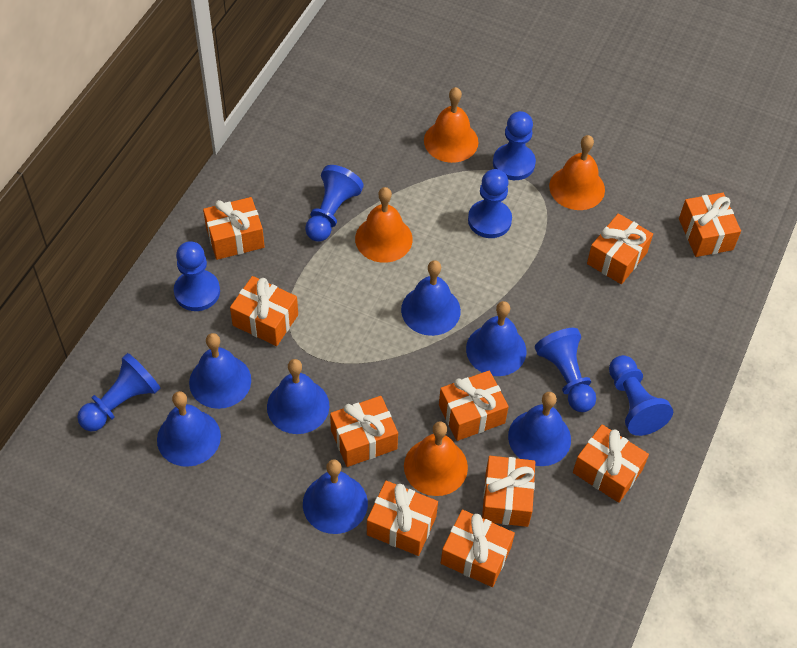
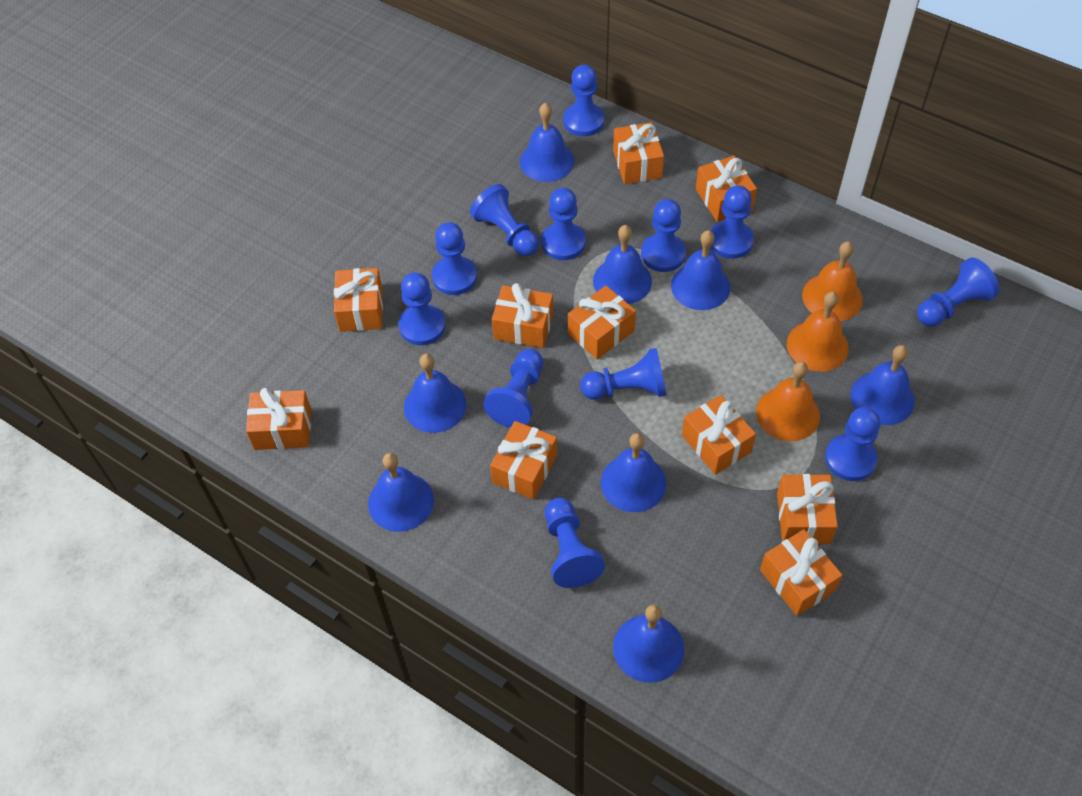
blue bell: [157,391,221,467] [189,333,251,409] [267,359,329,434] [303,460,368,534] [401,260,461,336] [466,301,526,376] [508,392,571,466] = 7 -> [368,453,434,532] [404,354,467,433] [520,103,575,182] [593,225,652,304] [601,433,666,512] [613,605,684,683] [671,230,730,310] [851,345,915,425] = 8
blue pawn: [77,353,160,431] [174,241,220,311] [305,165,364,242] [468,169,512,238] [493,111,536,180] [535,328,596,412] [609,355,673,436] = 7 -> [399,272,446,345] [432,222,477,295] [470,184,539,257] [483,349,543,427] [541,187,586,260] [545,498,605,588] [563,64,604,136] [580,348,666,400] [641,199,686,272] [710,185,754,259] [825,407,881,481] [917,258,1000,327] = 12
orange bell: [355,187,413,263] [404,421,468,496] [424,87,478,163] [549,135,605,210] = 4 -> [756,362,820,441] [787,291,849,372] [802,241,863,321] = 3

